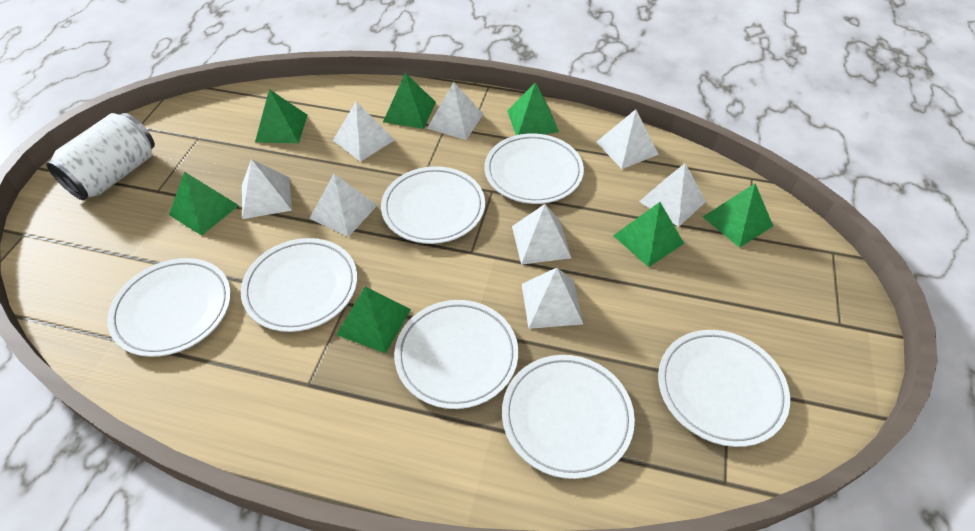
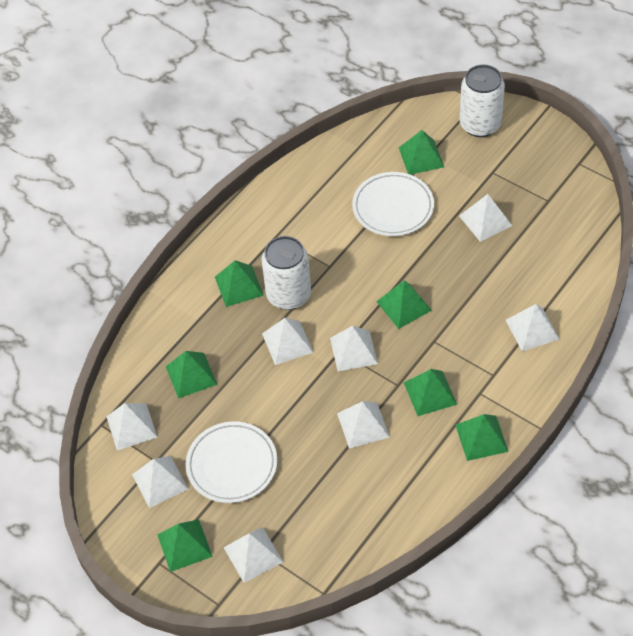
white can: [46,113,155,201] = 1 -> [262,236,311,310] [459,64,505,137] = 2
white plate: [107,258,231,357] [241,238,357,332] [381,166,485,244] [394,300,518,409] [485,134,584,204] [502,355,635,479] [658,330,790,447] = 7 -> [186,421,277,503] [352,172,434,236] = 2

